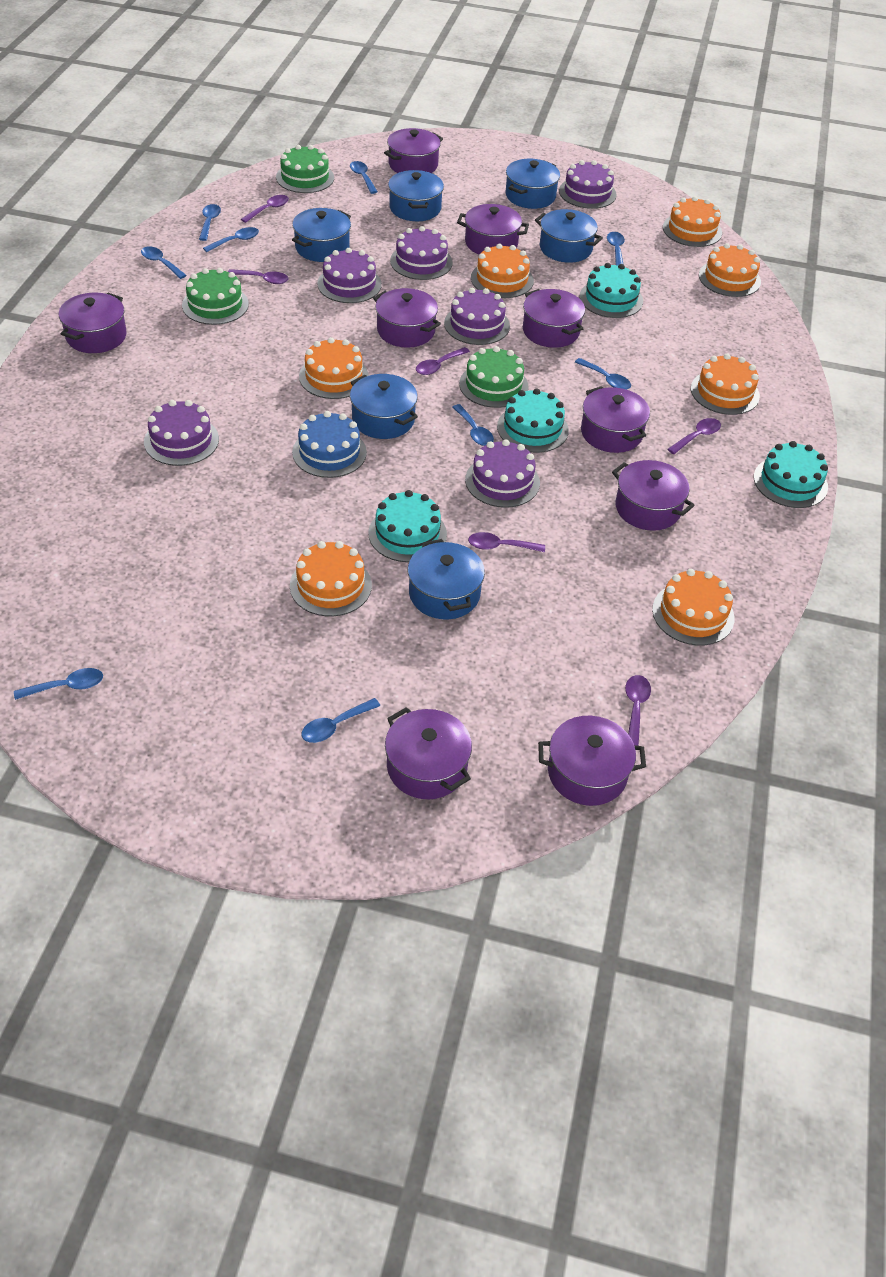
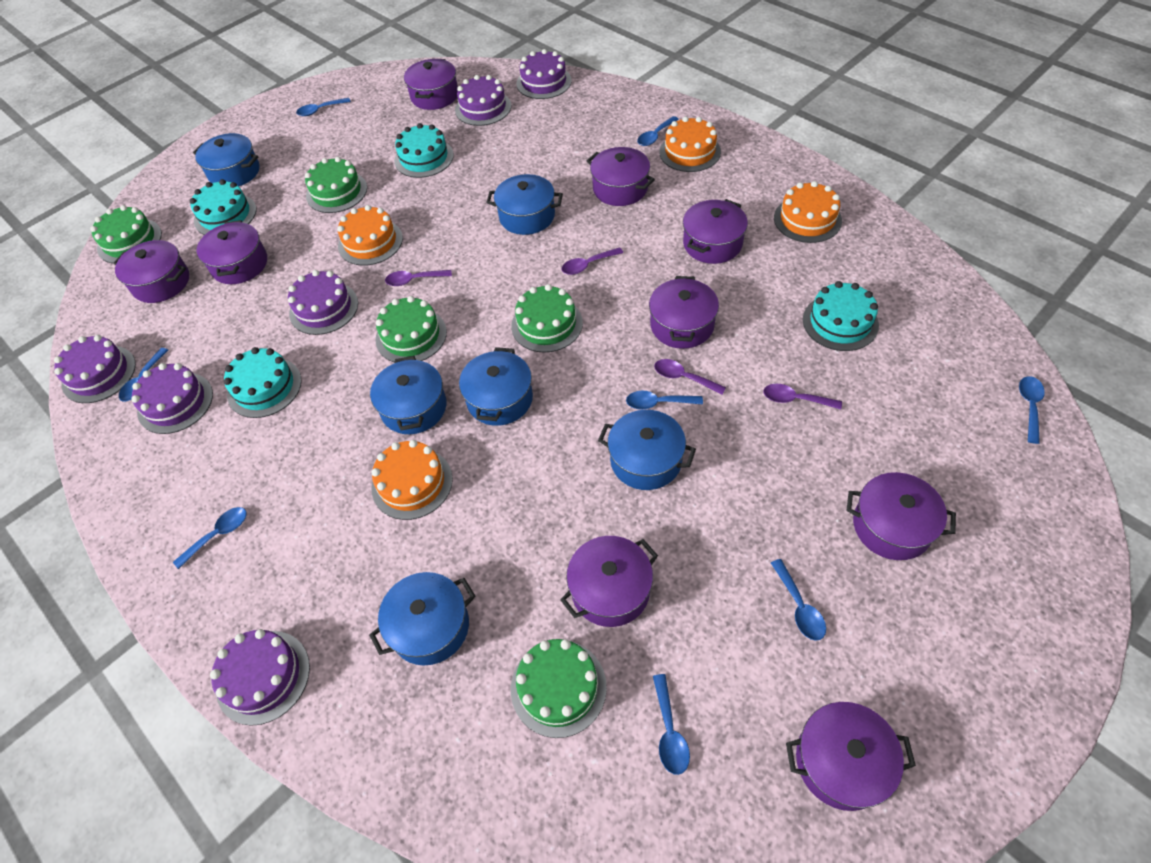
blue cake: [292,411,367,478] = 1 -> none = 0
blue spoon: [14,668,103,700] [141,246,187,279] [199,204,221,241] [203,227,259,252] [301,698,380,743] [350,161,378,194] [453,404,494,446] [575,358,631,390] [607,232,625,266] = 9 -> [119,348,168,401] [173,507,247,569] [296,98,351,116] [626,391,703,409] [637,116,679,146] [653,674,690,775] [771,559,826,641] [1019,376,1045,444] = 8
green cake: [182,268,249,325] [276,145,334,193] [459,346,529,408] = 3 -> [90,205,162,264] [305,157,367,213] [375,296,447,363] [511,284,583,353] [511,639,607,738] = 5
orange cake: [290,541,372,616] [299,337,369,399] [471,244,534,298] [652,569,734,645] [663,196,722,247] [691,354,760,415] [699,243,761,297] = 7 -> [337,205,403,266] [371,440,453,520] [659,116,721,172] [774,181,842,243] = 4
purple spoon: [228,269,289,284] [241,195,289,223] [416,347,470,375] [468,532,545,552] [625,675,651,746] [668,418,721,454] = 6 -> [385,270,452,286] [561,247,623,275] [654,359,726,395] [763,384,842,410] = 4

